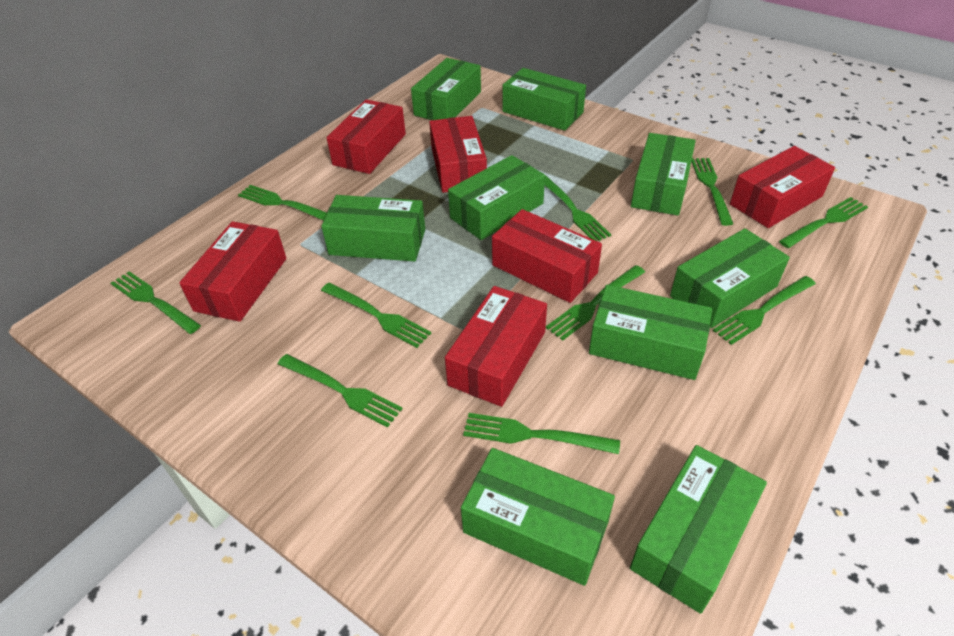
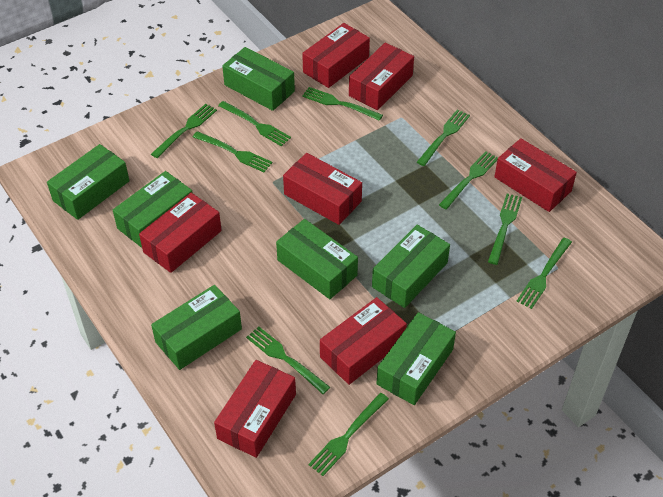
green box: [321,195,425,262] [411,58,481,120] [448,155,545,240] [461,448,615,586] [503,68,586,131] [589,285,712,380] [630,445,767,614] [631,133,696,216] [670,228,790,328] = 9 -> [47,144,129,220] [113,171,193,248] [151,285,242,370] [222,47,295,111] [276,219,358,299] [372,225,450,308] [376,312,456,405] = 7
red box: [179,221,287,322] [326,99,406,174] [429,116,487,193] [445,286,547,407] [492,209,602,303] [730,146,835,228] = 6 -> [139,193,222,273] [214,360,296,458] [283,153,362,225] [302,23,370,88] [320,297,407,385] [349,43,414,110] [494,138,577,212] = 7

